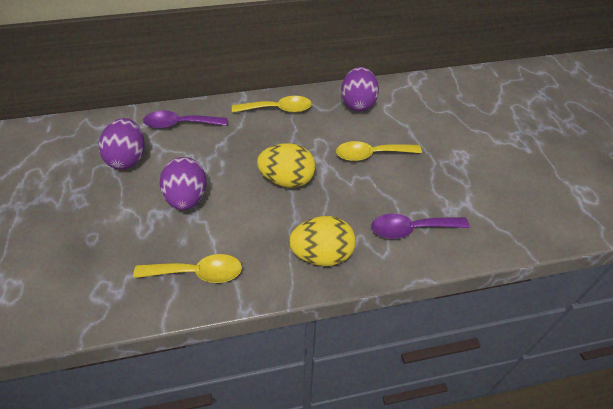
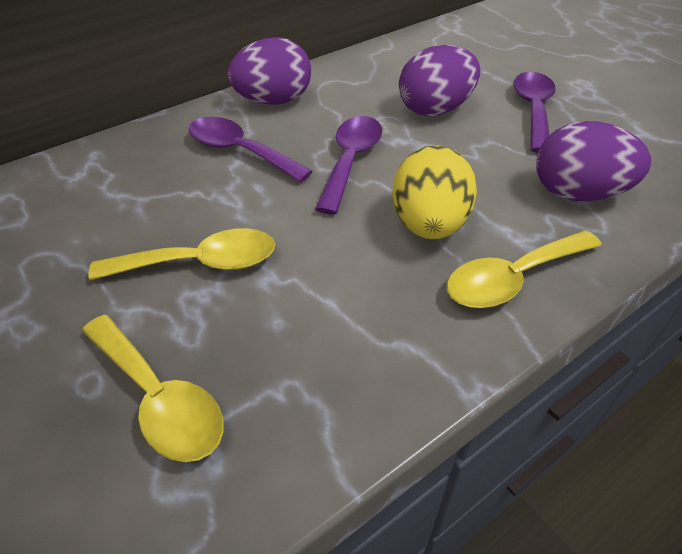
purple spoon: [143,111,227,129] [372,214,469,239] = 2 -> [188,117,313,183] [315,116,382,214] [513,72,556,153] = 3
yellow egg: [257,143,315,188] [289,216,356,266] = 2 -> [392,146,477,239] = 1

